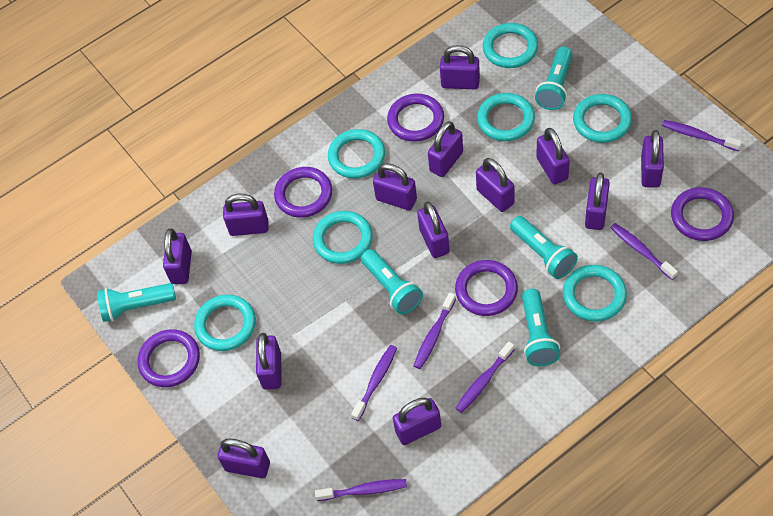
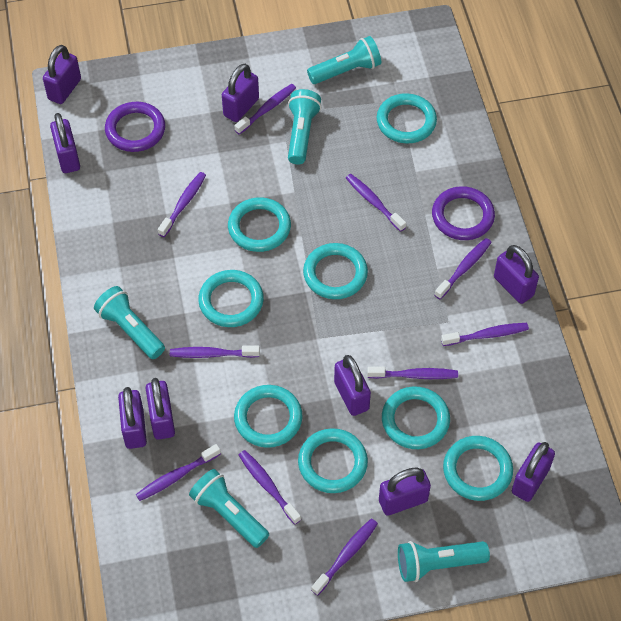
purple padlock: [163,229,192,284] [218,439,270,478] [223,194,269,236] [256,333,281,390] [373,163,417,211] [393,398,441,445] [417,202,450,258] [428,121,463,177] [440,45,480,89] [476,158,514,212] [536,128,570,184] [585,172,610,230] [641,130,664,188] = 13 -> [43,45,81,104] [50,113,80,173] [118,387,147,449] [146,378,175,440] [222,64,259,122] [334,355,371,416] [379,468,431,516] [494,245,539,304] [512,442,555,502] = 9
purple ring: [138,329,200,387] [274,167,332,218] [387,93,444,142] [455,260,518,316] [671,187,734,241] = 5 -> [105,102,165,152] [432,186,495,240] = 2
purple toothbrush: [315,479,407,501] [351,345,397,421] [414,292,456,369] [456,341,515,413] [610,223,678,280] [662,120,742,151] = 6 -> [136,444,221,501] [158,172,206,237] [170,346,260,358] [234,84,296,135] [239,450,301,525] [311,519,378,595] [346,174,406,232] [367,366,458,379] [434,238,492,299] [441,323,529,346] = 10
turquoise ring: [194,295,256,351] [313,211,373,264] [328,129,385,178] [477,93,535,141] [483,23,538,68] [563,265,627,322] [573,94,632,143] = 7 -> [198,270,264,327] [228,197,291,252] [234,385,302,448] [298,428,368,493] [303,243,368,299] [377,93,437,143] [382,387,450,449] [443,436,513,501] = 8

